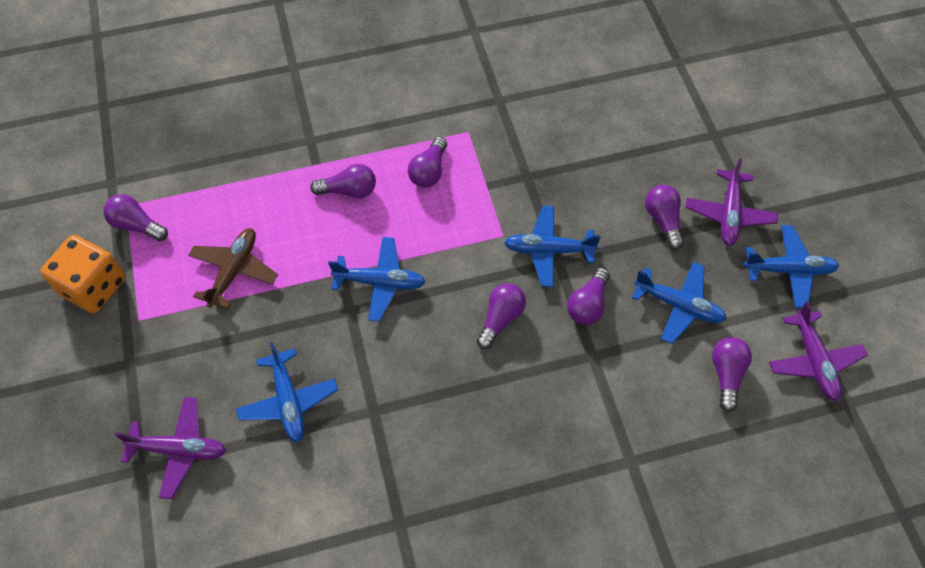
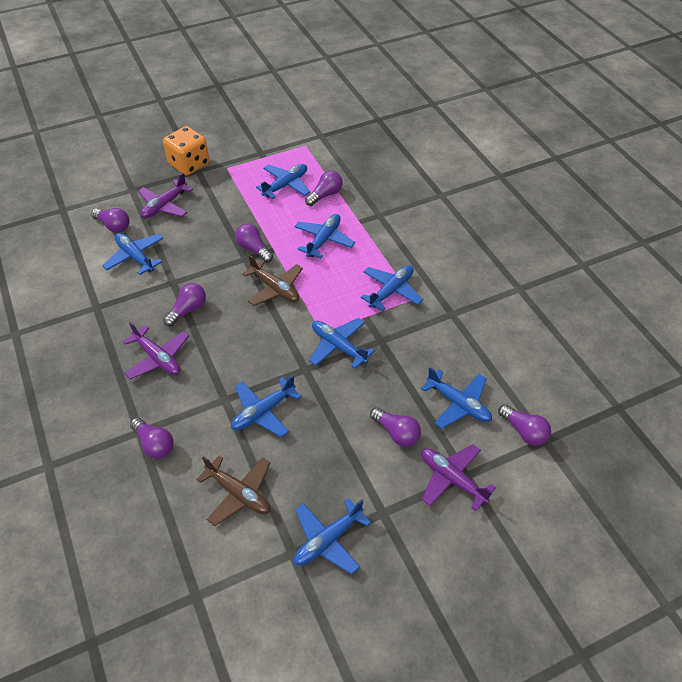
blue plane: [236,342,338,443] [328,237,426,322] [504,206,601,287] [632,262,727,344] [743,225,839,308] = 5 -> [102,233,163,275] [231,375,302,438] [256,164,310,199] [294,214,355,258] [294,498,371,574] [309,318,375,369] [361,265,423,311] [421,367,492,429] = 8
brown plane: [188,228,278,309] = 1 -> [196,456,270,526] [242,255,303,306] = 2

